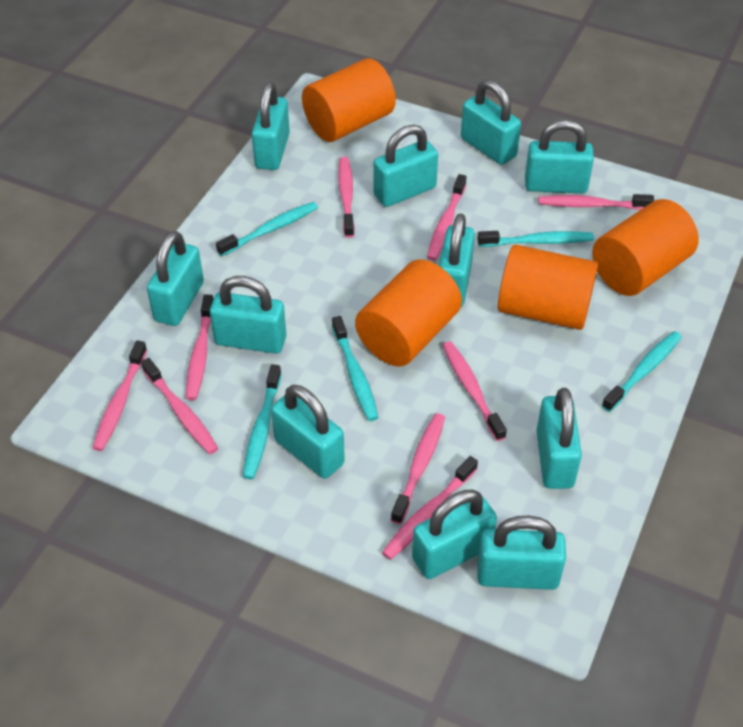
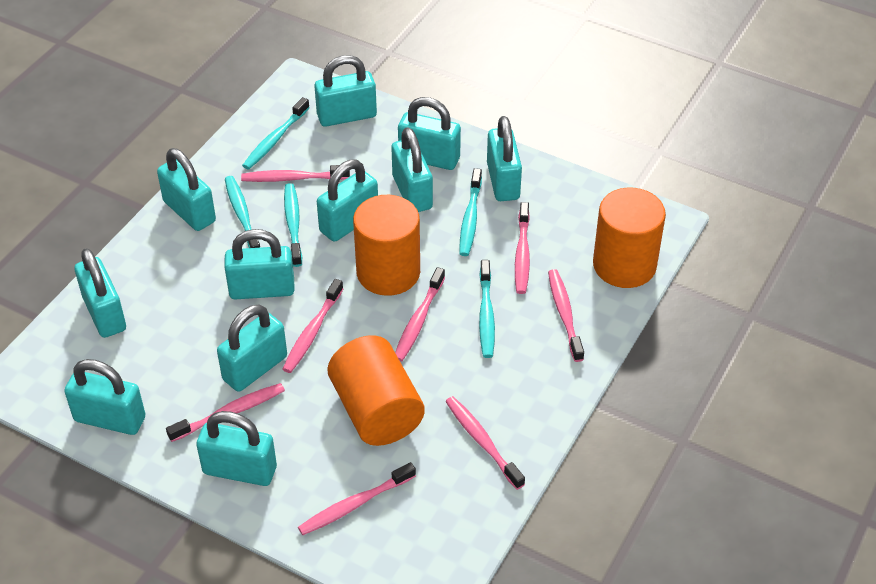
orange cylinder: [302,58,396,142] [355,259,462,367] [498,245,598,330] [592,199,699,296] = 4 -> [328,335,425,446] [353,195,420,296] [593,187,666,288] = 3
pink toothbrush: [92,340,147,451] [141,358,218,454] [186,295,213,400] [338,157,355,238] [382,456,478,560] [391,413,445,524] [427,174,466,261] [442,341,507,441] [538,194,654,210] = 9 -> [166,383,285,442] [241,165,350,182] [283,279,343,373] [298,462,416,535] [395,267,445,362] [445,396,525,490] [515,202,530,294] [548,269,584,362] = 8

